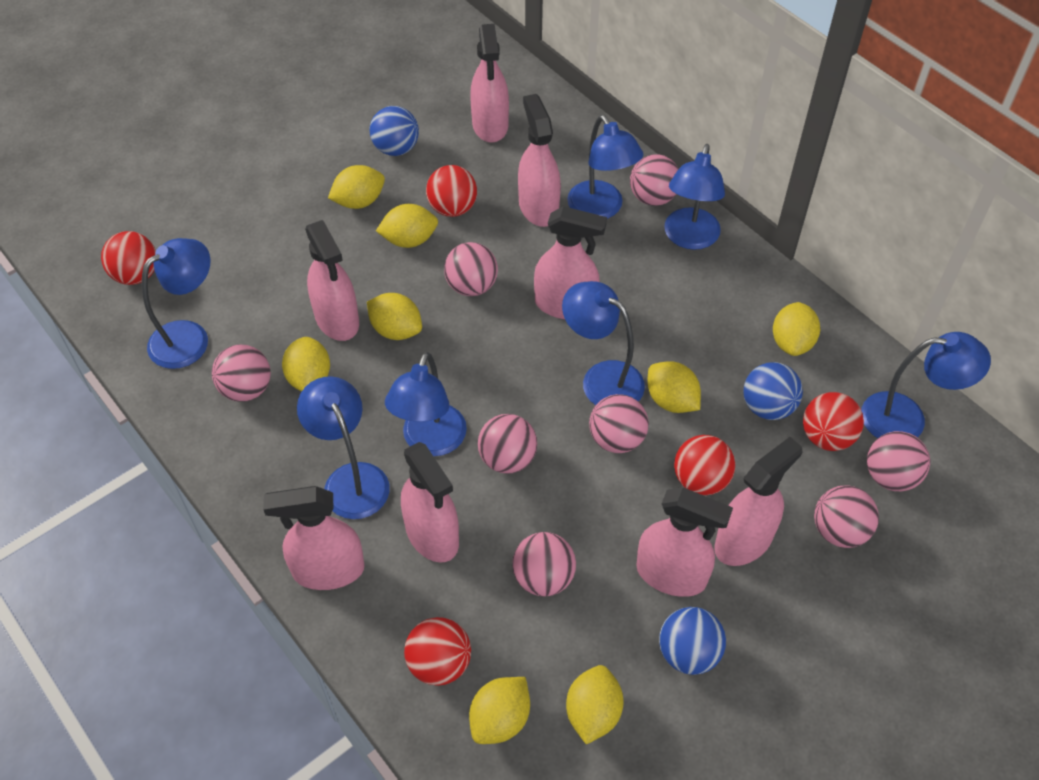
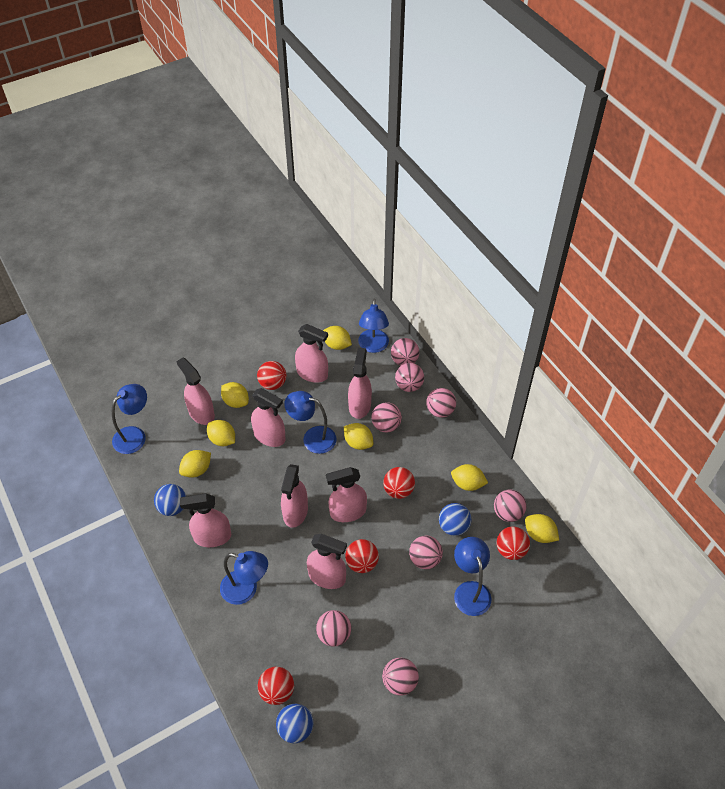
blue lamp: [142,238,211,369] [297,376,390,519] [385,352,467,456] [562,281,645,405] [567,115,643,219] [664,144,725,250] [861,332,991,438] = 7 -> [112,384,147,454] [220,551,268,605] [284,391,337,454] [358,299,389,353] [454,537,491,616] = 5
yellow lemon: [282,337,330,392] [328,165,385,209] [367,293,422,340] [376,204,438,248] [469,677,530,744] [566,665,624,744] [647,361,701,413] [773,302,820,356] = 8 -> [179,450,211,478] [207,420,235,446] [221,382,249,408] [323,326,352,350] [344,423,373,450] [451,464,488,491] [525,514,559,543] = 7

